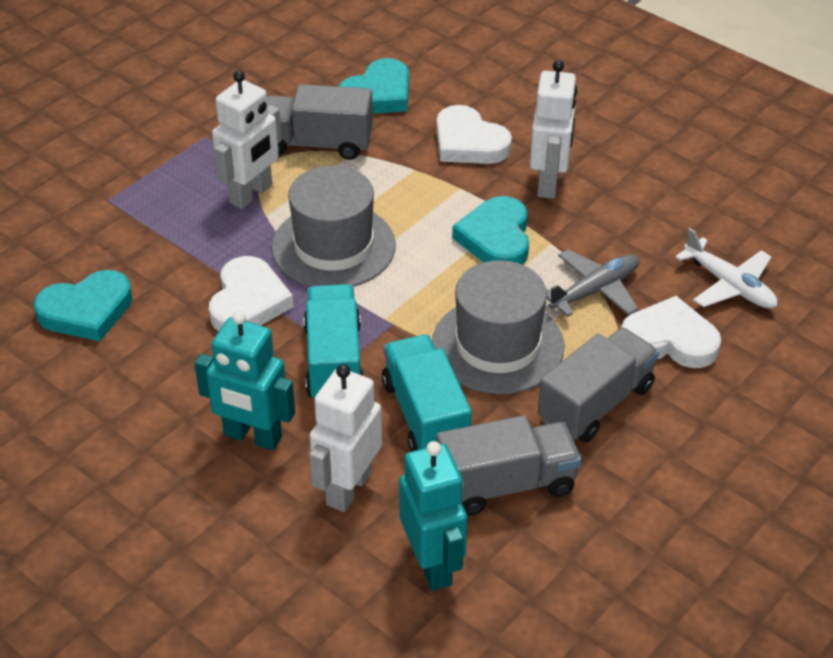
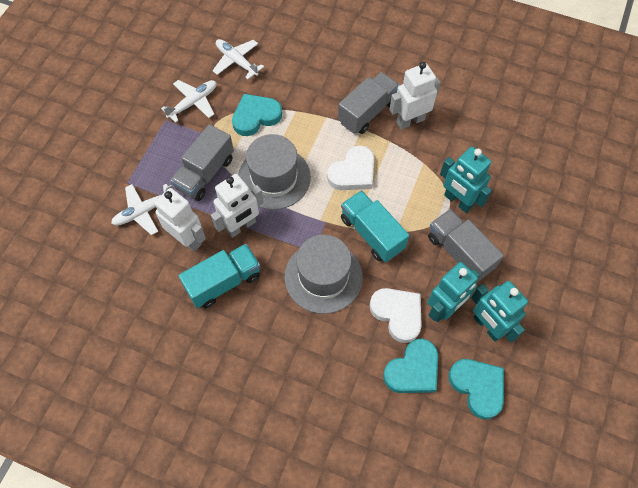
grey plane: [546,250,640,317] = 1 -> none = 0
turquoise robot: [195,311,295,451] [399,441,468,591] = 2 -> [427,262,480,322] [440,147,492,213] [471,281,528,343] = 3
white heart: [209,256,293,331] [436,105,512,164] [621,296,721,368] = 3 -> [327,145,374,190] [370,288,422,343] = 2
white plane: [675,228,777,308] = 1 -> [111,184,172,235] [161,80,217,123] [212,39,264,80] = 3

